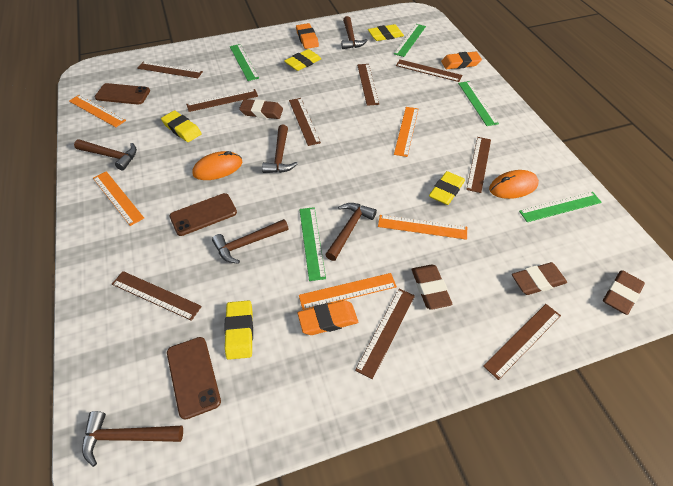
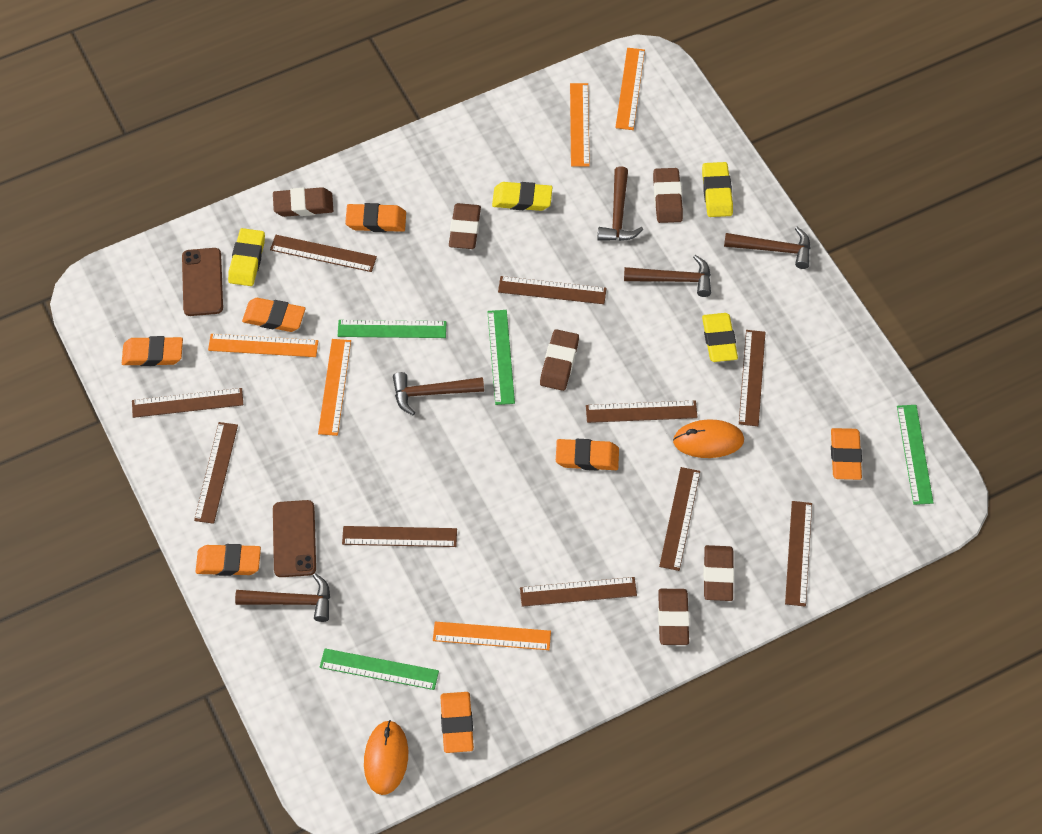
brown eraser: [239,99,283,119] [412,265,453,310] [512,262,567,295] [603,270,645,315] = 4 -> [273,187,333,217] [449,203,481,249] [540,329,579,391] [653,168,683,223] [658,589,690,645] [703,545,734,601] = 6
brown hammer: [74,139,137,171] [82,411,183,467] [212,219,289,264] [262,125,298,173] [325,203,377,261] [341,16,368,49] = 6 -> [235,573,330,622] [393,372,484,416] [597,166,643,241] [624,255,711,297] [724,227,810,269] = 5
brown phone: [95,83,150,105] [167,337,221,420] [170,193,237,236] = 3 -> [182,248,223,316] [273,500,316,577] = 2
brown ruler: [112,271,202,321] [137,62,203,78] [186,89,258,112] [289,98,321,146] [355,289,415,379] [357,64,379,106] [396,59,462,82] [466,137,491,193] [483,304,561,380] = 9 -> [132,388,243,418] [194,422,238,524] [270,235,377,272] [342,526,457,547] [498,276,607,304] [520,577,637,607] [586,400,698,423] [659,467,700,571] [739,330,766,426] [785,501,812,607] = 10
green ruler: [230,44,259,81] [299,207,326,281] [394,24,426,57] [458,81,499,126] [519,192,602,222] = 5 -> [320,649,439,690] [338,320,446,338] [487,310,515,405] [897,405,934,505] = 4
orange eraser: [296,23,319,49] [298,300,358,335] [441,52,482,69] = 3 -> [122,336,183,366] [195,544,261,576] [242,298,306,332] [345,203,406,232] [441,692,474,753] [556,439,619,471] [831,428,862,480] = 7
yellow eraser: [161,110,202,142] [224,300,253,360] [284,49,322,71] [368,24,404,41] [429,171,465,205] = 5 -> [228,228,265,286] [492,182,553,211] [702,162,733,217] [702,313,738,362] = 4

